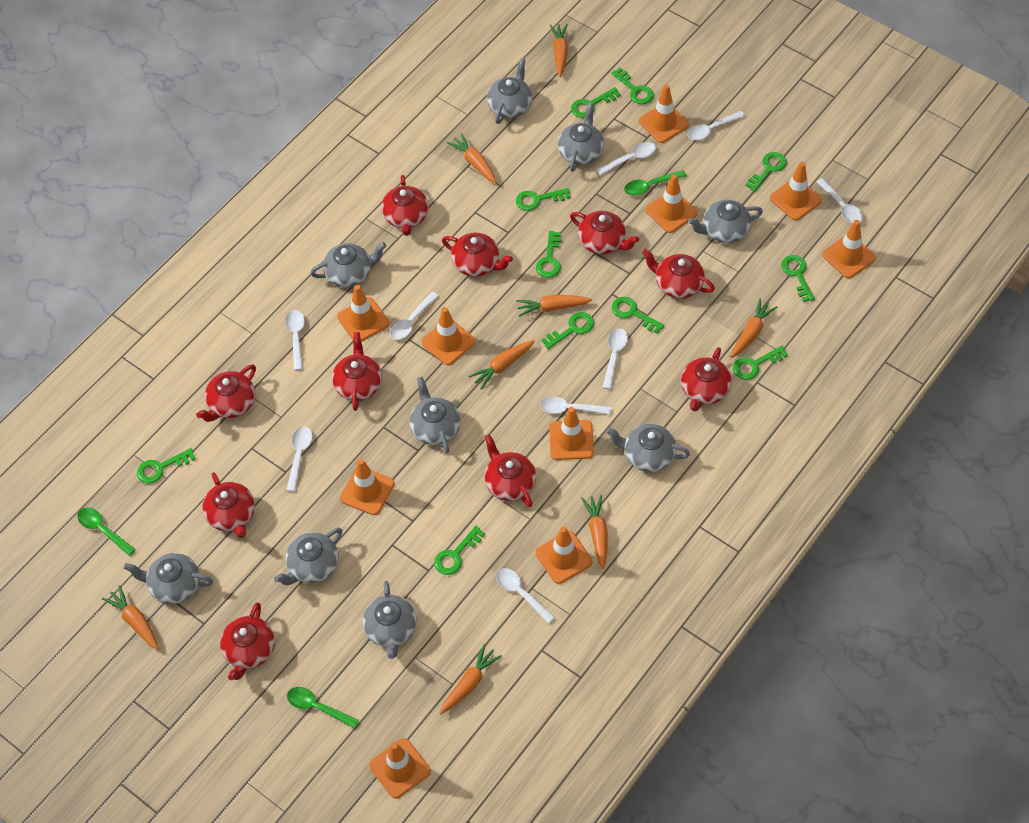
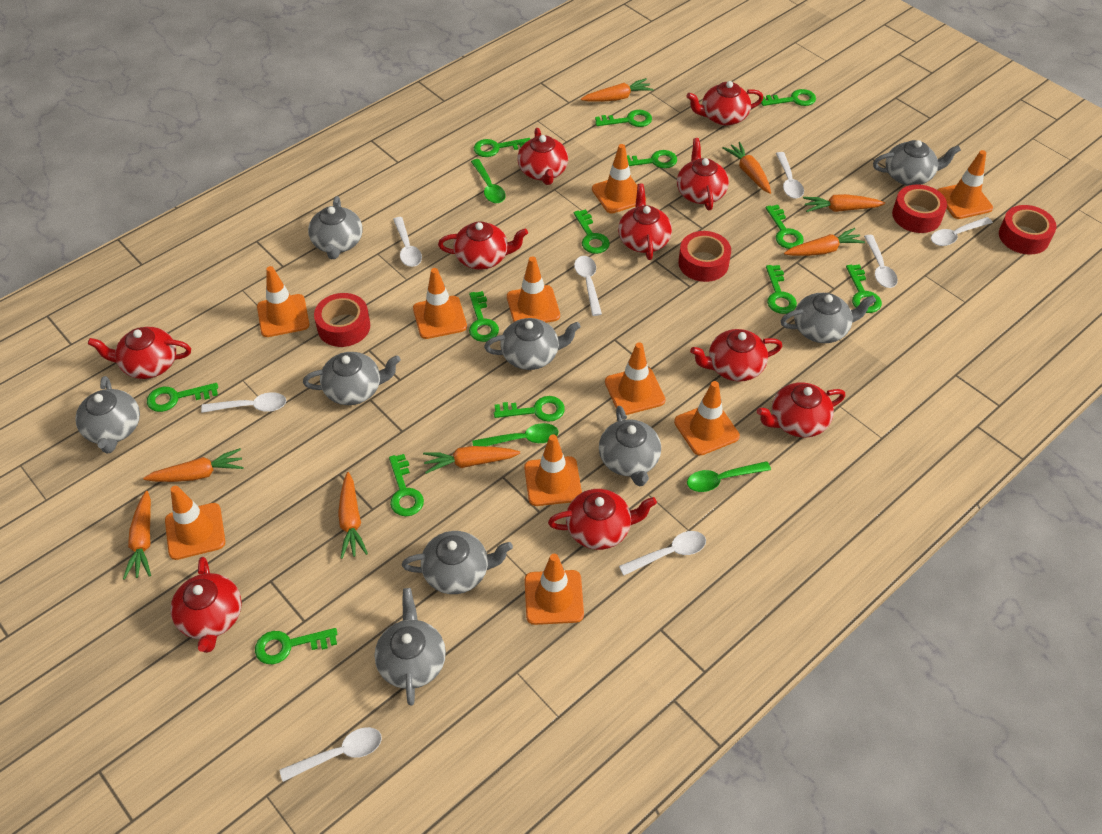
green key: [137,448,196,484] [434,526,485,575] [516,188,571,211] [536,231,561,278] [541,312,594,349] [571,87,620,118] [611,68,654,104] [612,297,665,334] [733,346,788,380] [746,152,787,192] [781,255,815,302] = 11 -> [147,383,218,412] [255,628,337,664] [389,454,424,516] [469,291,499,342] [474,138,530,157] [494,396,565,422] [574,209,610,254] [595,110,652,127] [627,150,677,168] [761,89,816,106] [766,205,804,249] [766,265,797,314] [846,264,882,313] = 13
red tape: none = 0 -> [314,293,370,347] [678,231,731,282] [892,184,947,233] [999,205,1057,255] = 4
white spoon: [285,310,305,370] [287,426,312,492] [390,292,439,340] [496,568,555,624] [540,396,612,415] [596,142,656,176] [602,328,628,389] [688,111,745,140] [816,178,863,223] = 9 -> [201,392,286,413] [279,727,382,782] [393,217,422,267] [574,256,602,316] [619,531,706,575] [776,152,804,199] [864,235,898,288] [931,217,993,246] = 8

